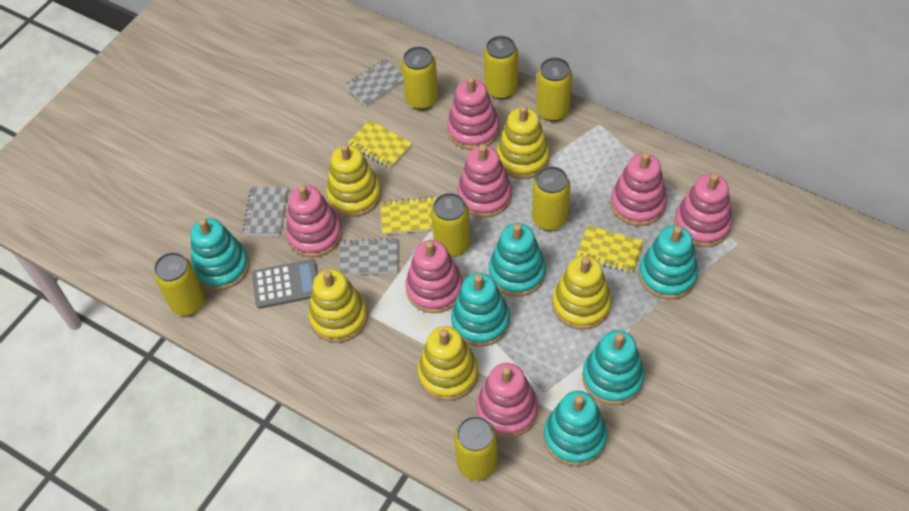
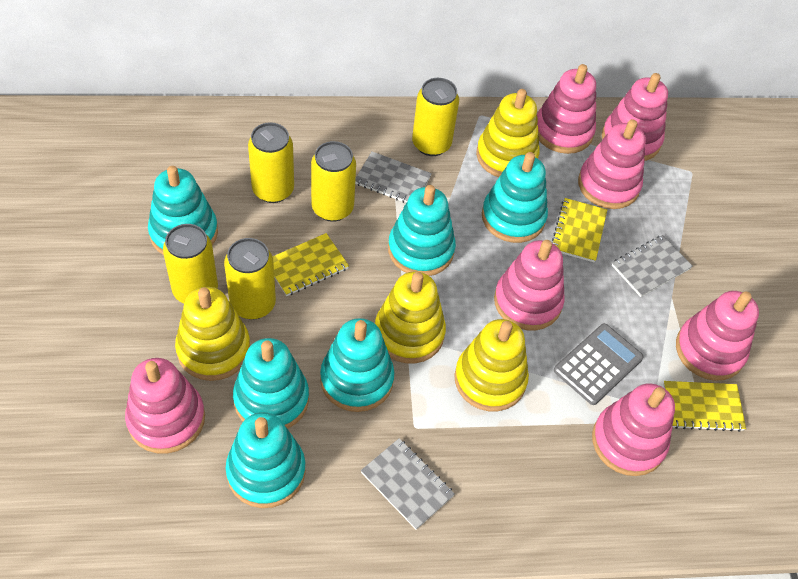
yellow can: [154,252,206,316] [401,46,439,110] [431,193,471,257] [454,416,498,480] [484,36,518,99] [532,166,570,231] [536,57,572,122] = 7 -> [163,224,218,303] [224,238,276,319] [248,122,294,203] [311,141,356,222] [412,78,459,156] = 5
yellow stacking toy: [309,269,368,343] [326,144,381,217] [418,326,478,401] [496,106,550,179] [552,255,612,330] = 5 -> [175,287,250,381] [375,271,446,364] [454,319,529,411] [476,89,540,177] = 4

